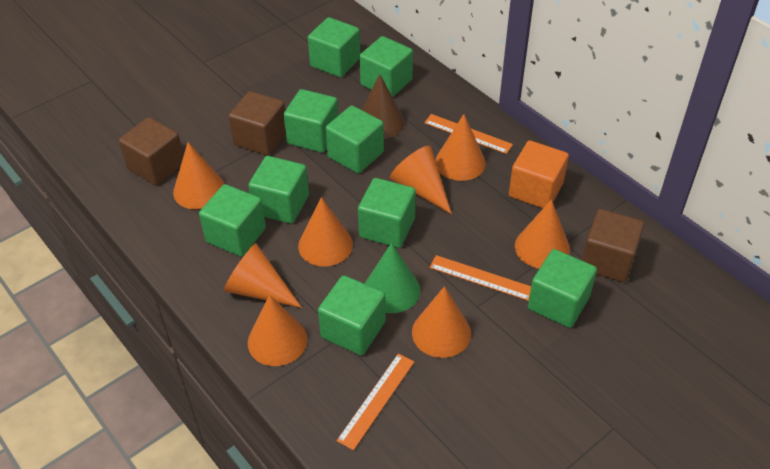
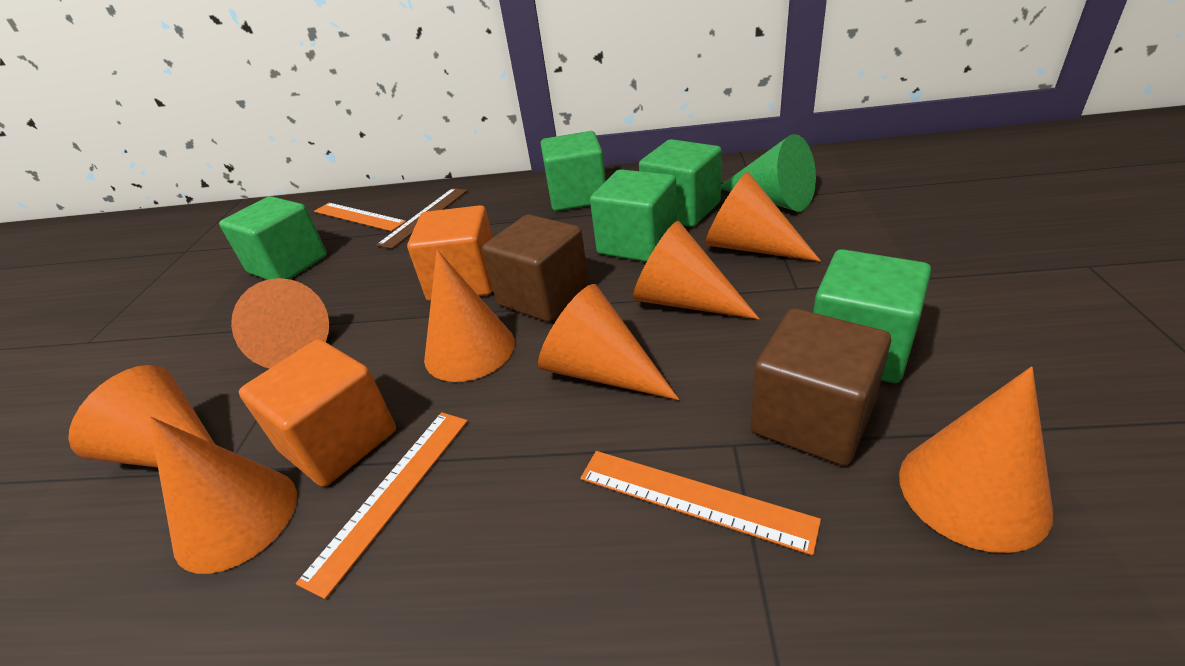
brown cone: [362,74,405,139] = 1 -> none = 0
brown cube: [119,117,184,186] [229,91,286,156] [582,209,644,282] = 3 -> [482,214,589,322] [750,308,891,466] = 2
brown ruler: none = 0 -> [376,188,468,249] = 1
green cube: [199,184,266,257] [248,156,309,224] [283,89,338,153] [308,17,360,77] [318,275,386,355] [325,106,384,173] [358,178,416,248] [359,36,413,97] [528,249,597,328] = 9 -> [219,196,327,280] [541,131,606,211] [590,169,677,262] [639,139,722,227] [813,249,931,383] = 5
orange cube: [509,140,569,208] = 1 -> [239,339,396,487] [407,205,493,301] = 2

